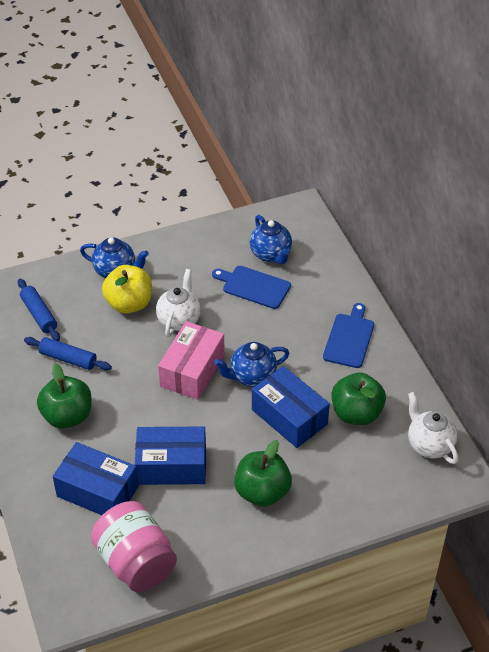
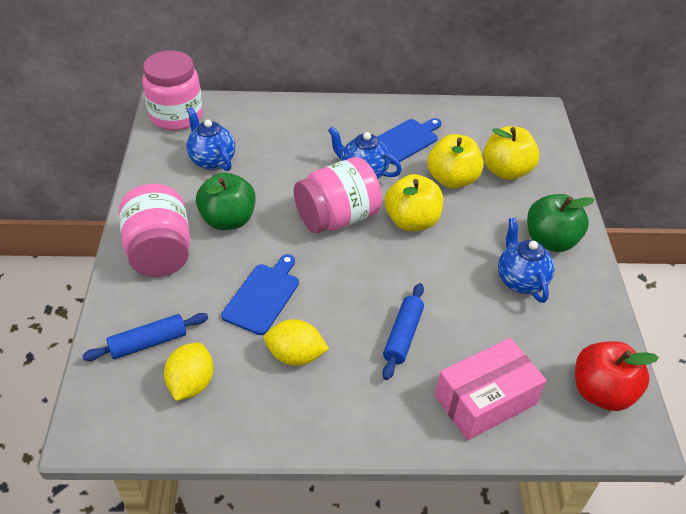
blue box: [53,442,139,515] [135,426,206,485] [252,366,330,448] = 3 -> none = 0
green apple: [37,363,91,429] [234,440,292,507] [332,373,386,425] = 3 -> [196,173,256,230] [527,194,595,252] = 2
pink jar: [91,501,177,592] = 1 -> [119,184,190,277] [142,51,203,131] [294,157,382,233] = 3
red apple: none = 0 -> [575,341,659,411] = 1
white teapot: [156,269,201,337] [408,392,458,464] = 2 -> none = 0
yellow apple: [102,265,152,313] = 1 -> [385,174,443,231] [427,134,483,189] [483,126,539,180] = 3
yellow lemon: none = 0 -> [164,342,213,401] [264,319,329,366] = 2

